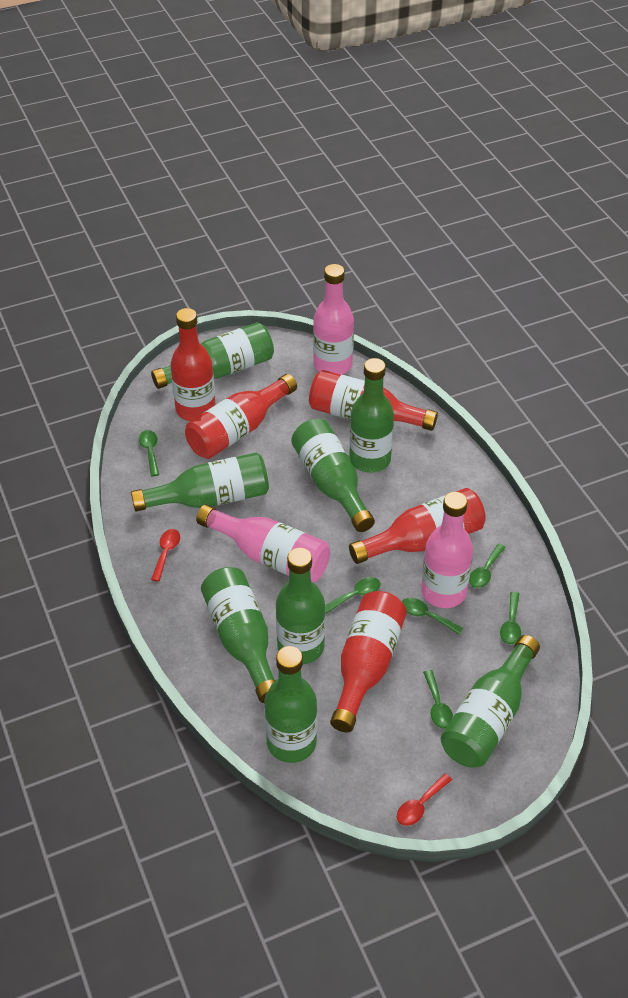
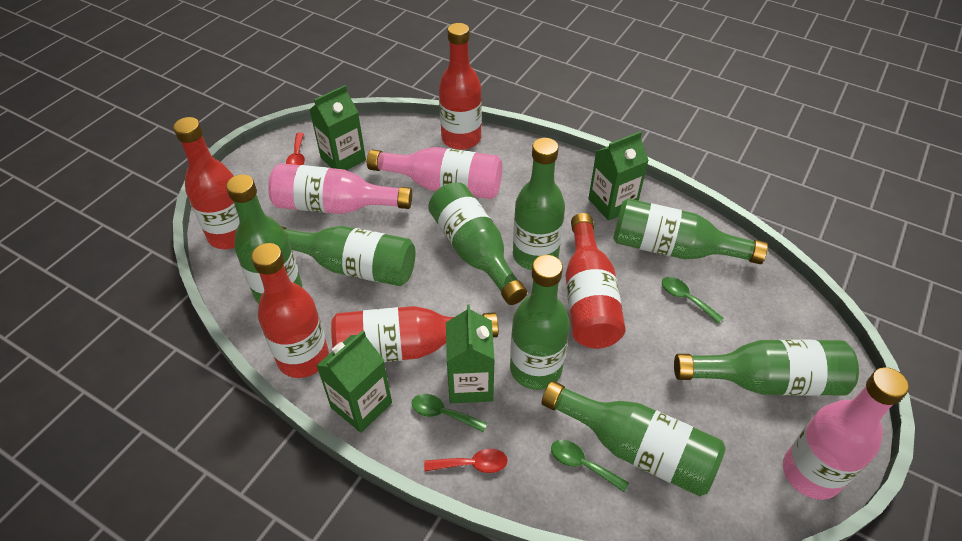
green carton: none = 0 -> [309,85,366,170] [316,330,392,433] [446,304,495,403] [588,131,649,221] = 4
green spoon: [139,430,159,476] [325,577,380,614] [402,598,463,635] [423,670,453,729] [469,544,506,588] [500,592,521,645] = 6 -> [412,394,487,432] [551,440,629,492] [662,277,724,324] = 3

